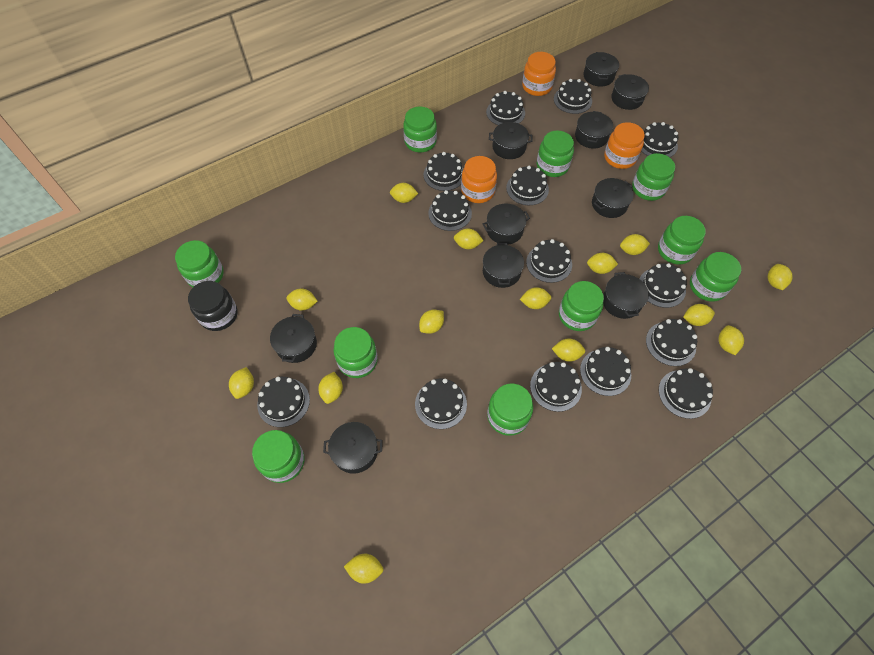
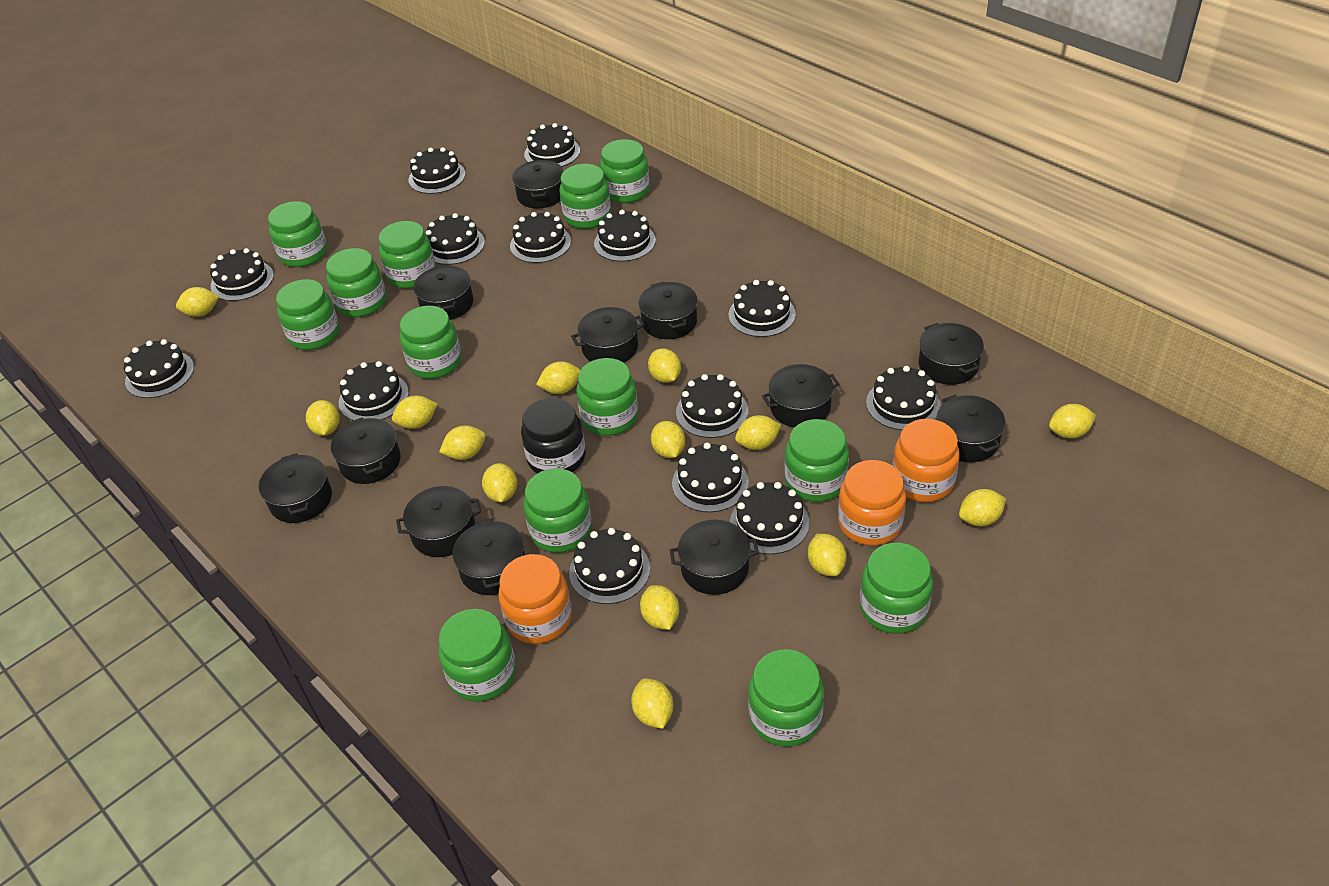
black pot: [270,314,317,363] [323,422,383,474] [483,204,530,245] [483,243,524,288] [489,122,533,159] [575,111,613,149] [583,52,619,87] [592,178,634,218] [603,272,649,319] [611,74,649,110] = 10 -> [259,453,332,523] [331,418,401,484] [396,486,481,557] [414,265,473,320] [453,518,525,595] [512,160,564,208] [571,307,645,363] [639,282,698,339] [670,520,759,595] [762,364,839,428] [919,323,984,385] [937,394,1005,462] = 12
green jar: [175,240,224,287] [252,430,305,483] [333,327,378,378] [403,107,437,152] [487,384,533,436] [537,130,574,177] [559,281,604,331] [632,153,675,201] [658,216,706,264] [690,252,741,302] = 10 -> [268,201,327,267] [276,279,339,350] [326,248,386,317] [379,221,436,289] [400,306,462,379] [438,609,516,702] [524,468,592,553] [559,164,611,229] [576,358,638,436] [600,139,650,203] [748,649,824,747] [784,419,849,502] [860,543,933,634] = 13

